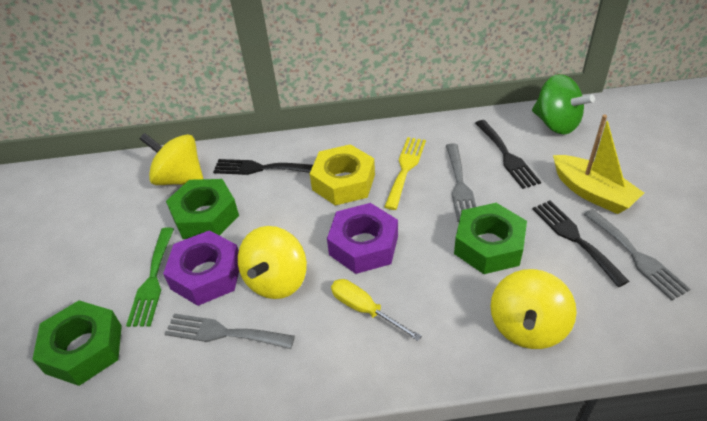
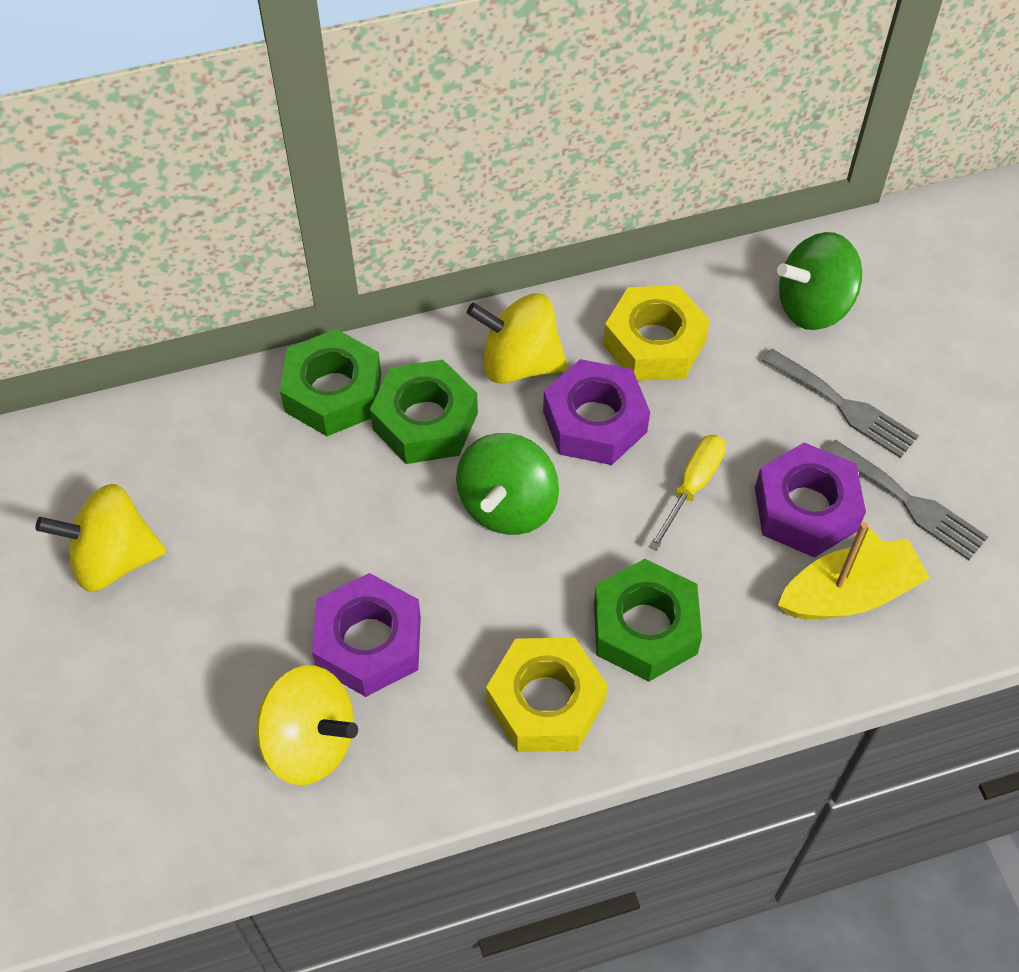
black fork: [213,159,313,175] [475,120,541,189] [533,200,629,287] = 3 -> none = 0
green fork: [126,227,174,327] = 1 -> none = 0
green spinning top: [532,74,595,134] = 1 -> [456,433,559,535] [777,232,862,330] = 2
grey fork: [165,314,295,349] [446,143,476,222] [584,209,691,300] = 3 -> [761,349,919,458] [825,440,988,560] = 2
purple nut: [163,230,239,306] [327,203,398,274] = 2 -> [312,573,421,697] [543,359,650,465] [755,443,866,558] = 3
yellow fork: [384,137,426,210] = 1 -> none = 0
yellow nut: [310,144,375,206] = 1 -> [486,638,608,752] [603,286,710,381] = 2

